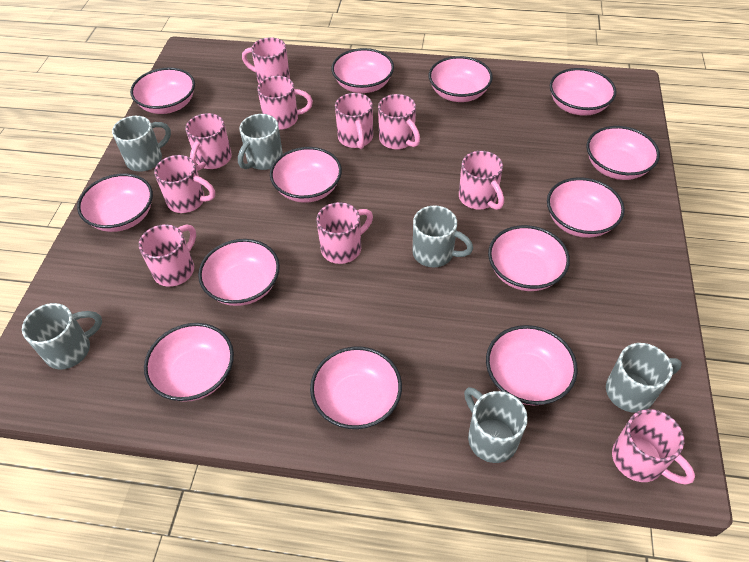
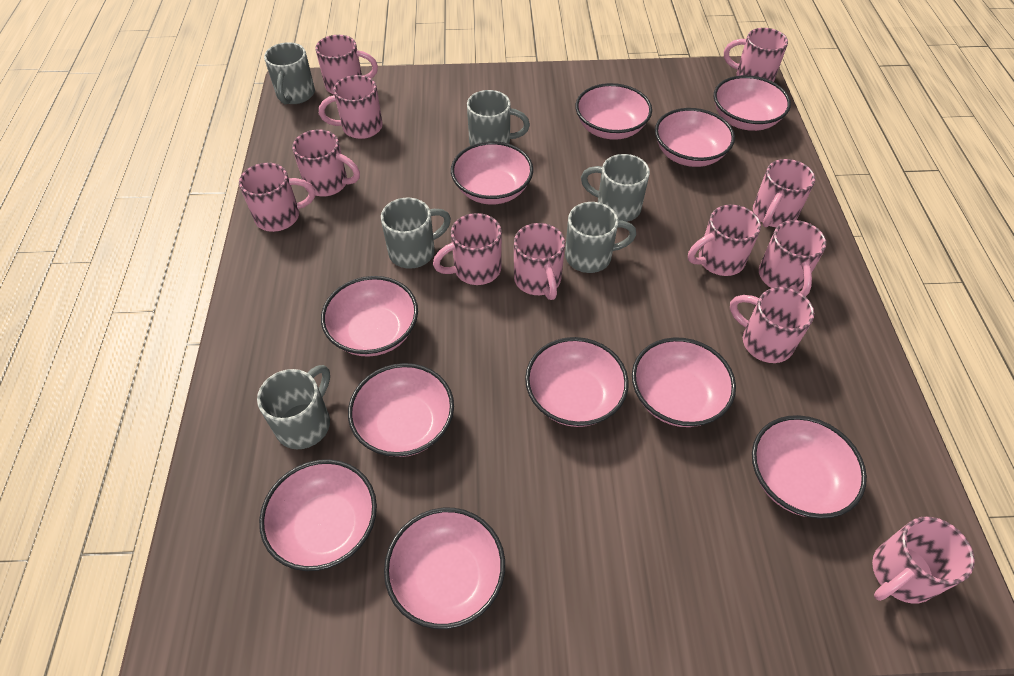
pink bowl: [77,173,153,232] [130,67,195,114] [144,323,234,402] [198,239,280,306] [270,147,342,203] [310,346,402,429] [331,48,394,93] [429,56,493,102] [486,325,578,405] [488,225,570,291] [547,177,625,238] [550,68,617,116] [587,126,660,180] = 13 -> [259,459,377,571] [321,276,418,357] [348,363,454,457] [384,508,505,629] [451,141,533,205] [525,337,629,427] [575,83,652,140] [632,337,736,427] [655,108,735,167] [714,75,791,131] [752,415,867,519] = 11
pink mug: [139,224,196,287] [154,155,215,213] [185,113,232,171] [242,37,290,83] [257,76,313,130] [317,202,373,264] [335,93,373,149] [378,94,420,149] [459,151,504,210] [612,409,695,485] = 10 -> [239,163,315,232] [292,130,360,196] [315,35,378,94] [319,75,383,139] [433,213,502,285] [514,223,565,300] [688,204,761,276] [724,28,788,82] [730,287,814,363] [753,159,815,227] [759,220,826,297] [872,517,975,604] = 12

